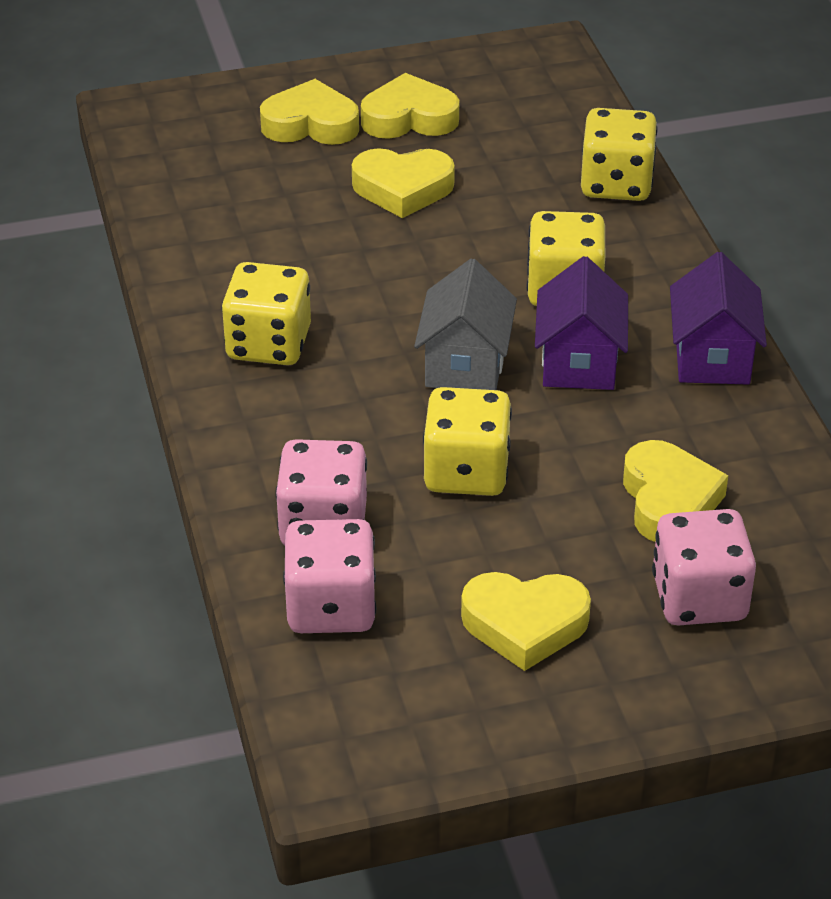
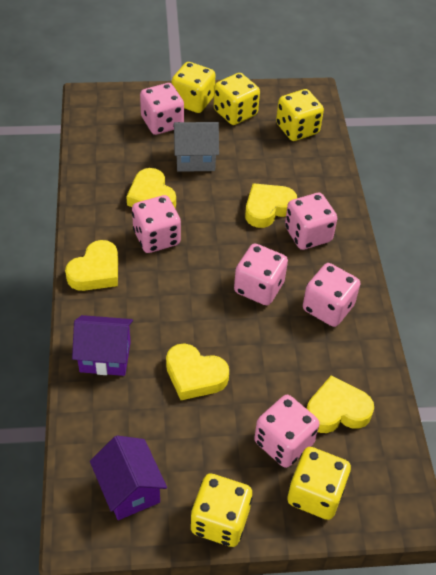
pink dice: [275,439,367,545] [283,519,376,633] [652,509,756,626] = 3 -> [132,195,181,253] [140,83,184,135] [234,243,288,305] [254,395,319,468] [285,193,338,250] [303,263,360,327] = 6
yellow dice: [222,262,311,365] [423,387,512,496] [526,211,605,306] [581,108,657,201] = 4 -> [172,62,216,113] [191,474,252,547] [214,73,260,125] [276,89,324,141] [287,447,351,520] = 5

